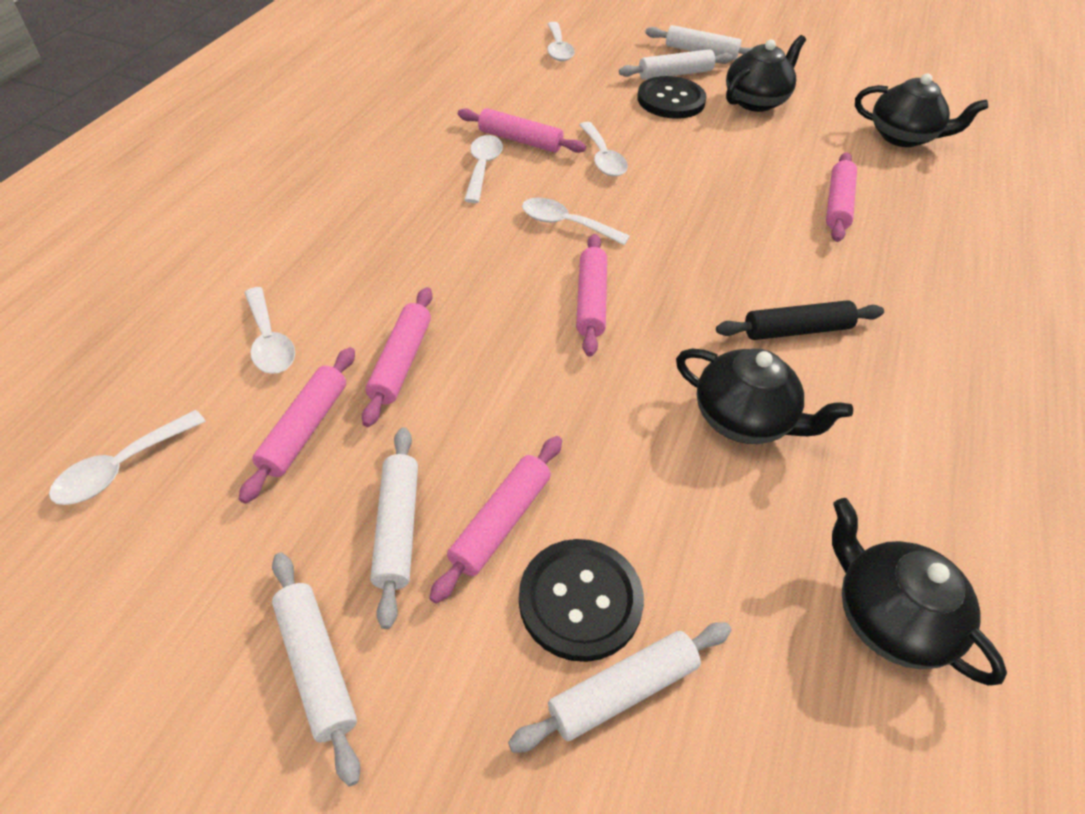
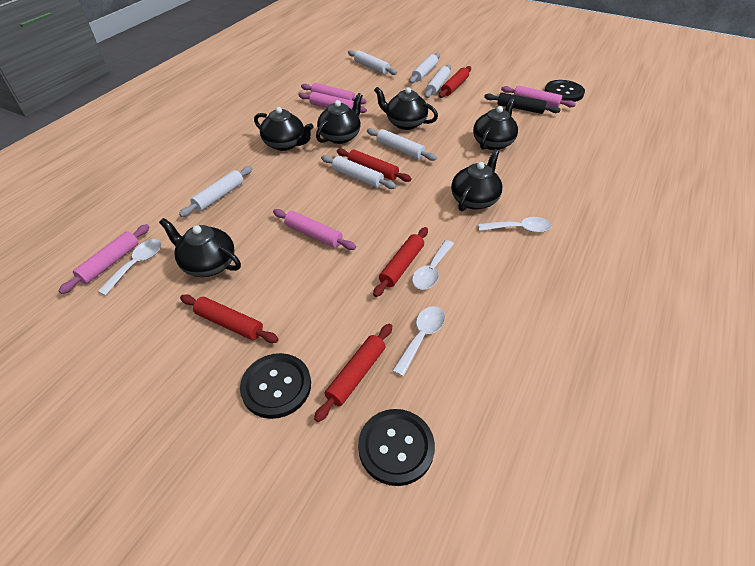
black button: [519,539,644,662] [637,76,707,119] = 2 -> [240,353,311,419] [358,409,435,486] [545,80,585,102] = 3
black teapot: [676,348,853,444] [726,35,806,112] [832,498,1007,686] [855,74,988,147] = 4 -> [159,218,241,277] [254,107,314,151] [316,93,363,144] [374,87,438,130] [451,149,502,211] [473,98,518,150] = 6
pink rolling pin: [239,347,355,504] [362,287,432,427] [429,436,562,604] [458,108,586,153] [576,234,607,357] [826,152,857,242] = 6 -> [59,224,150,294] [273,209,356,250] [299,92,367,113] [301,83,366,104] [501,85,576,107] = 5
red rolling pin: none = 0 -> [180,294,279,343] [314,324,392,422] [337,149,412,182] [373,227,428,297] [439,66,471,98] = 5
white rolling pin: [272,552,361,787] [370,427,418,629] [508,622,732,752] [619,49,734,80] [645,25,754,60] = 5 -> [179,166,252,217] [321,155,396,189] [348,50,397,75] [367,128,437,161] [409,53,440,83] [425,64,451,98] = 6
white spoon: [49,410,206,505] [244,287,295,374] [464,135,503,203] [522,197,630,245] [547,22,575,61] [580,122,628,176] = 6 -> [97,239,161,296] [392,306,445,377] [412,240,454,290] [478,217,552,233] = 4

